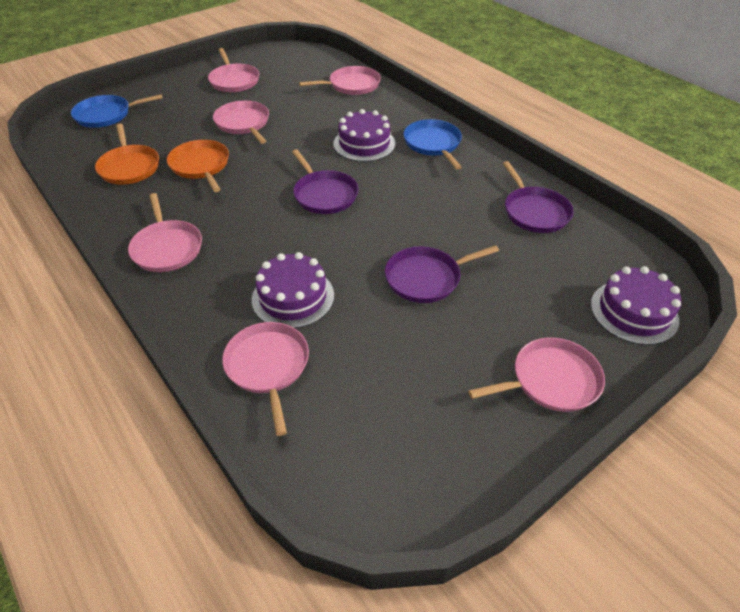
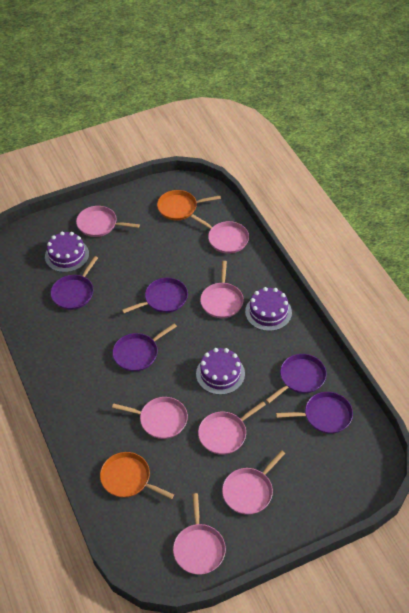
blue pan: [71,94,162,128] [403,119,462,170] = 2 -> none = 0
pink pan: [128,193,202,272] [208,48,259,92] [213,101,269,144] [222,322,309,436] [299,66,381,95] [468,337,605,412] = 6 -> [76,206,140,237] [112,397,188,439] [173,493,226,575] [191,214,249,254] [198,401,266,455] [200,261,244,318] [222,450,285,515] = 7
purple pan: [292,149,359,214] [385,245,499,303] [503,161,574,233] = 3 -> [50,256,98,310] [112,323,177,372] [122,278,188,313] [266,354,327,403] [276,392,353,434] = 5

